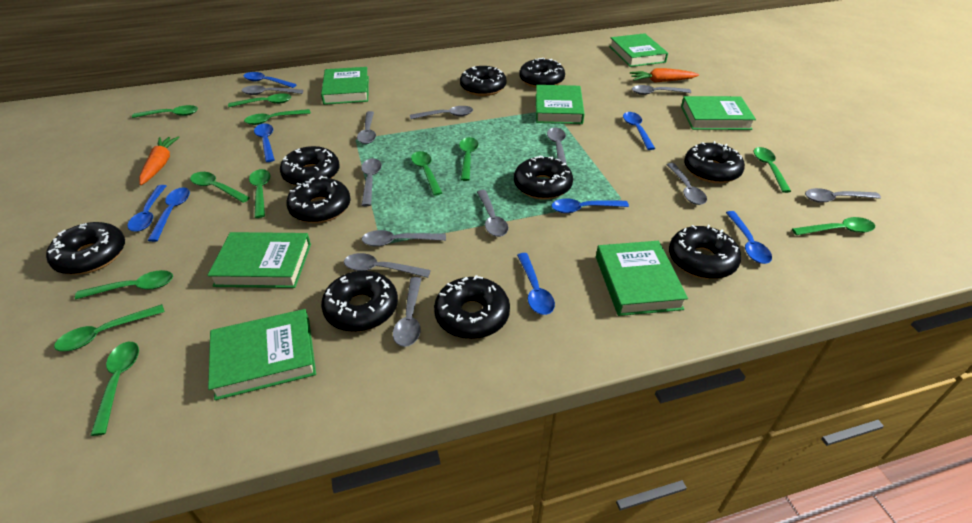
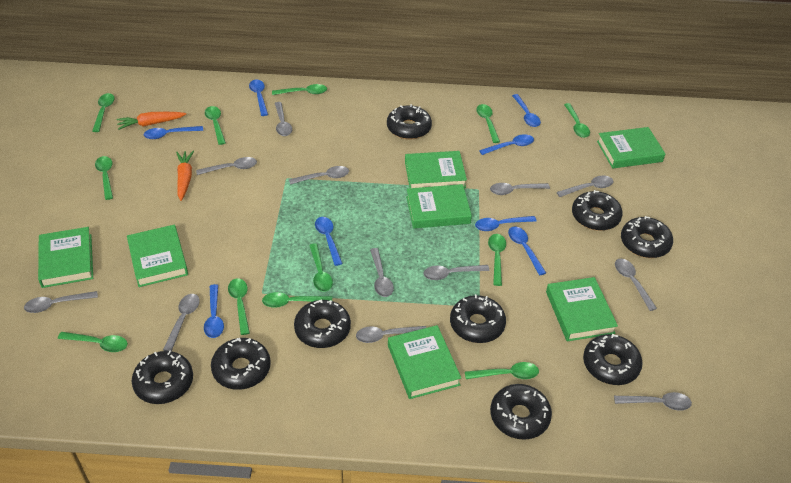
black donut: [46,222,125,275] [280,146,340,186] [286,176,351,223] [321,271,398,332] [434,275,510,339] [460,66,506,96] [514,156,573,200] [519,58,565,88] [669,225,741,279] [684,141,745,183] = 10 -> [132,350,193,404] [211,338,271,390] [294,300,351,348] [387,104,432,140] [450,294,506,343] [490,384,552,440] [572,190,623,231] [583,334,643,385] [621,216,673,258] = 9

